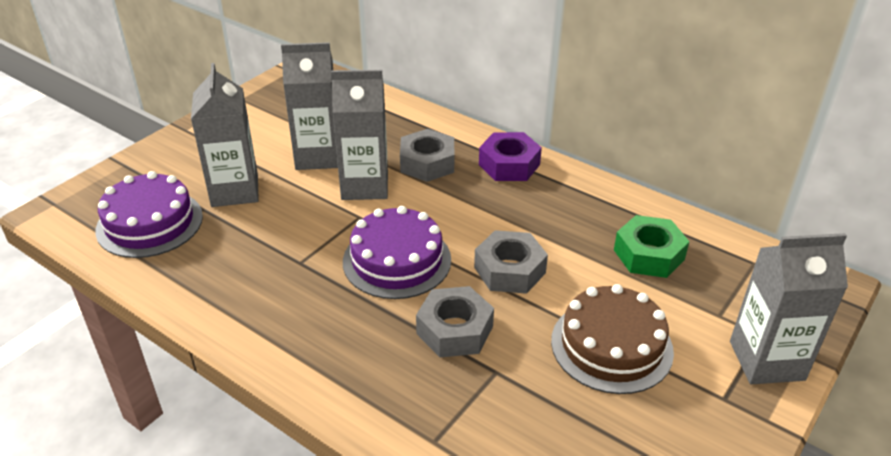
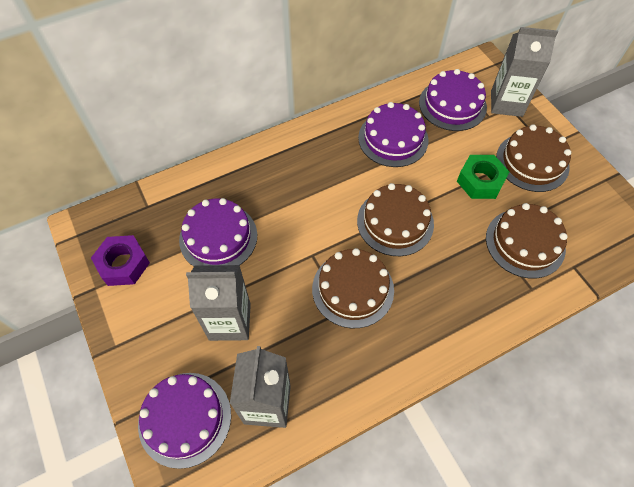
brown cake: [551,284,674,394] = 1 -> [312,248,394,328] [357,183,434,256] [486,203,568,278] [496,124,571,192] = 4
grey carton: [191,63,259,207] [281,42,338,170] [331,70,388,200] [730,233,848,384] = 4 -> [186,265,251,341] [230,346,291,428] [491,27,558,117] = 3
grey nut: [400,129,455,182] [416,286,494,357] [474,230,548,294] = 3 -> none = 0
purple cake: [95,171,203,258] [343,206,451,299] = 2 -> [138,373,231,469] [179,198,257,266] [358,102,428,167] [419,69,487,131] = 4

